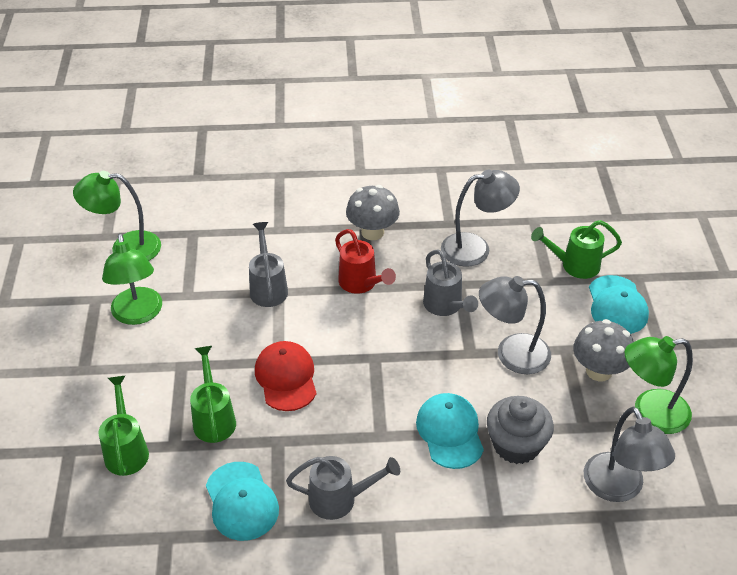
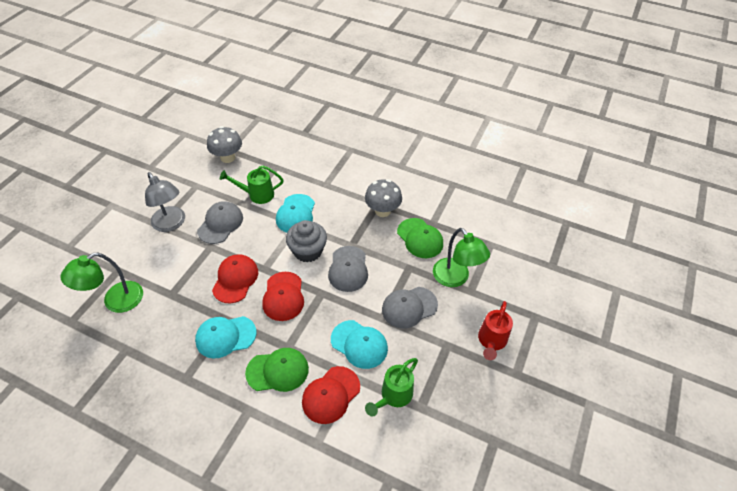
green cap: none = 0 -> [245,348,309,392] [397,218,443,258] = 2
green lamp: [73,171,161,261] [102,234,162,325] [625,336,693,434] = 3 -> [61,253,143,313] [433,228,490,287] = 2
green watering can: [99,375,149,476] [190,346,236,443] [531,220,622,279] = 3 -> [220,166,284,204] [365,358,418,417] = 2
grey cap: none = 0 -> [197,201,243,244] [328,246,368,292] [382,287,438,329] = 3
grey lamp: [441,169,520,267] [479,276,551,374] [584,407,675,502] = 3 -> [145,172,185,232] = 1
grey watering can: [249,222,288,307] [286,456,400,520] [423,249,478,316] = 3 -> none = 0
red cap: [255,341,317,411] = 1 -> [212,254,258,303] [262,272,304,321] [302,366,360,424] = 3

